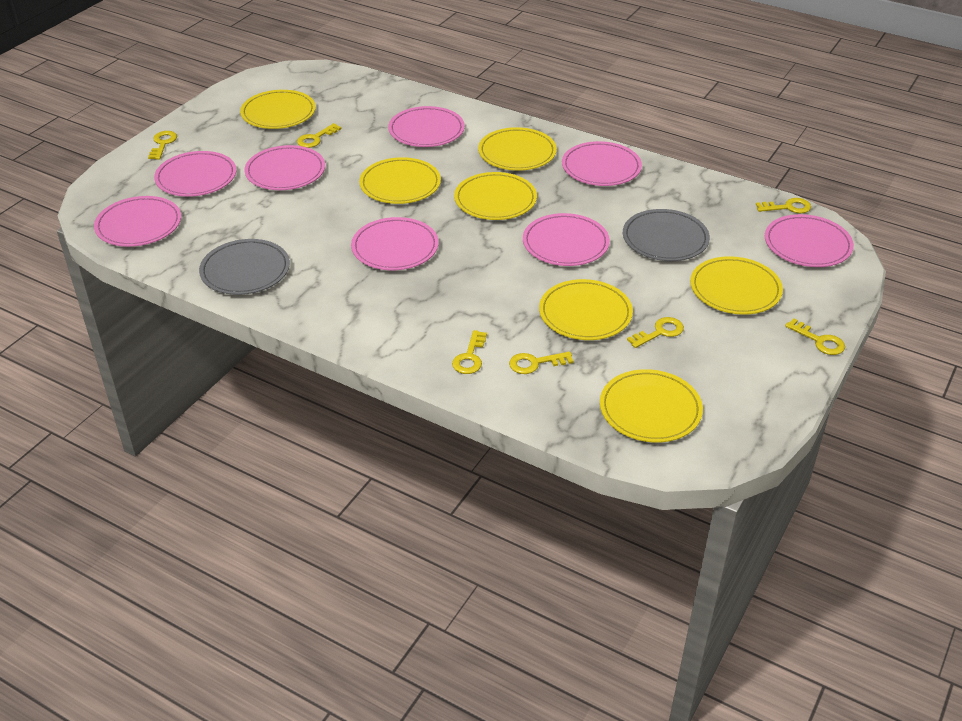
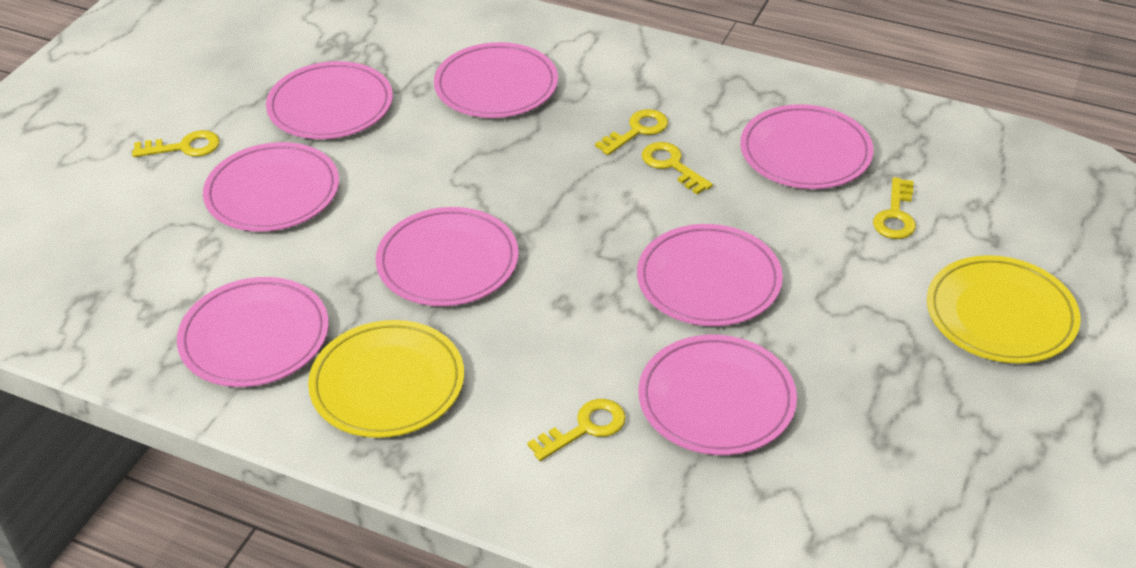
grey plate: [199,239,290,295] [623,209,710,261] = 2 -> none = 0
yellow key: [148,131,177,160] [297,123,342,148] [452,330,487,374] [509,351,574,374] [627,317,684,348] [756,198,811,213] [785,319,845,355] = 7 -> [132,130,220,157] [527,399,626,461] [595,109,668,155] [642,142,713,194] [873,177,916,239] = 5
yellow plate: [240,90,316,129] [359,157,441,204] [454,172,537,220] [478,127,557,171] [539,279,633,340] [600,369,703,442] [690,256,783,315] = 7 -> [308,320,464,438] [927,255,1080,364] = 2

